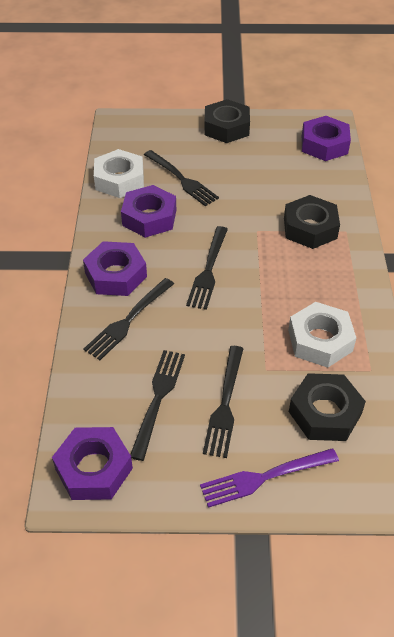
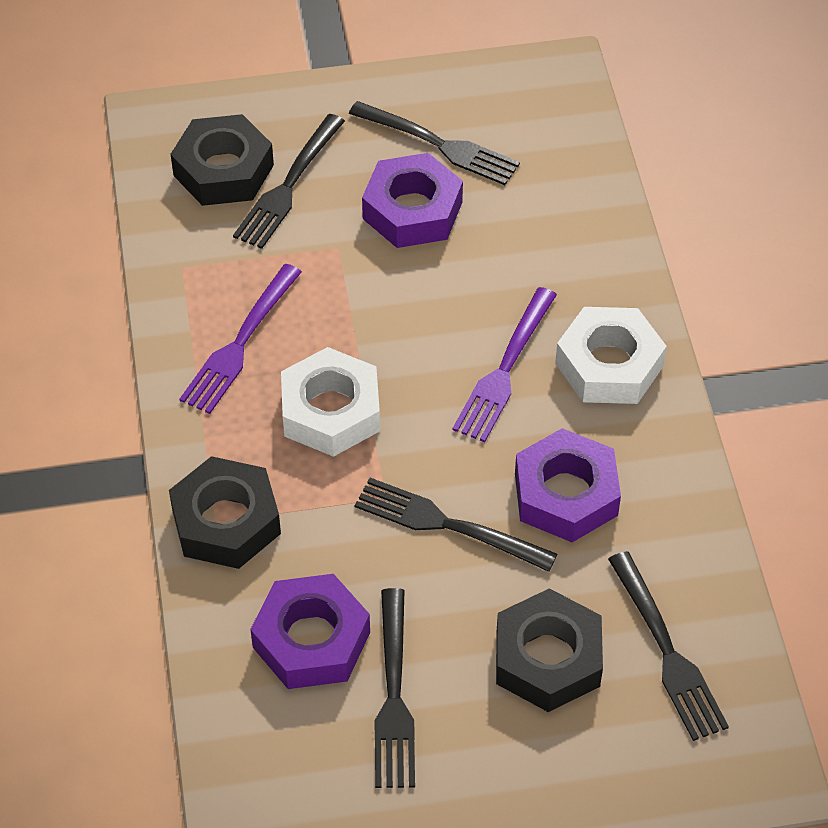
purple fork: [200,448,339,508] = 1 -> [179,264,302,414] [452,287,557,442] = 2
purple nut: [52,427,133,500] [83,241,147,296] [121,185,176,238] [302,116,351,161] = 4 -> [250,574,370,689] [362,153,463,248] [515,428,621,542] = 3

